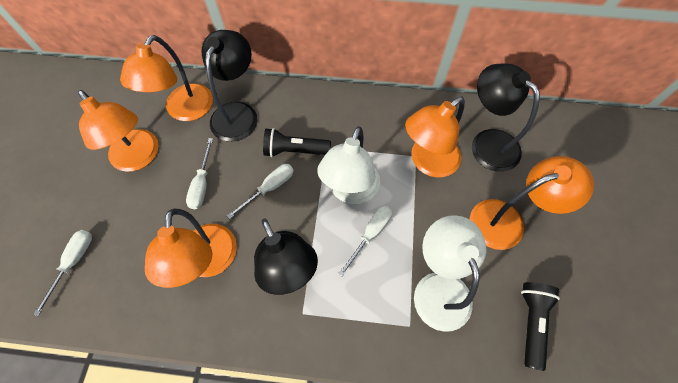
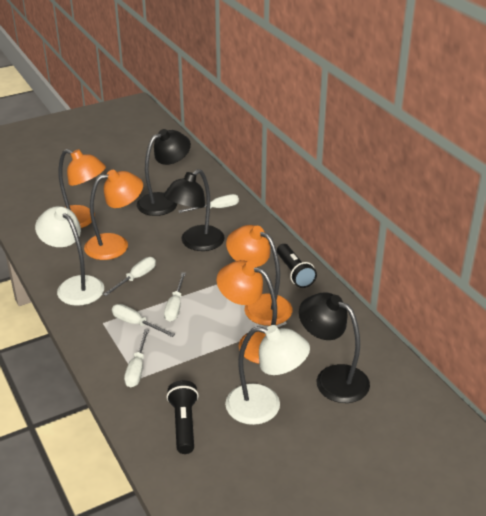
orange lamp: [78,90,159,172] [120,35,213,121] [145,209,237,288] [405,96,465,177] [470,156,594,250] = 5 -> [58,149,106,228] [84,170,143,260] [217,260,277,364] [226,225,292,326] = 4
white screwdriver: [33,230,92,316] [186,138,213,209] [227,164,294,219] [338,206,392,277] = 4 -> [103,257,156,296] [112,304,175,337] [124,329,149,388] [164,272,186,322] [178,194,239,213] = 5

